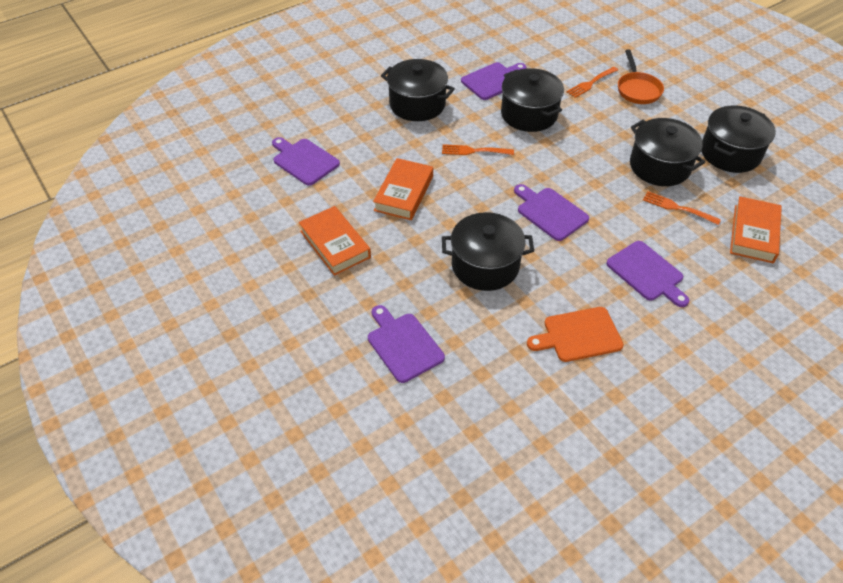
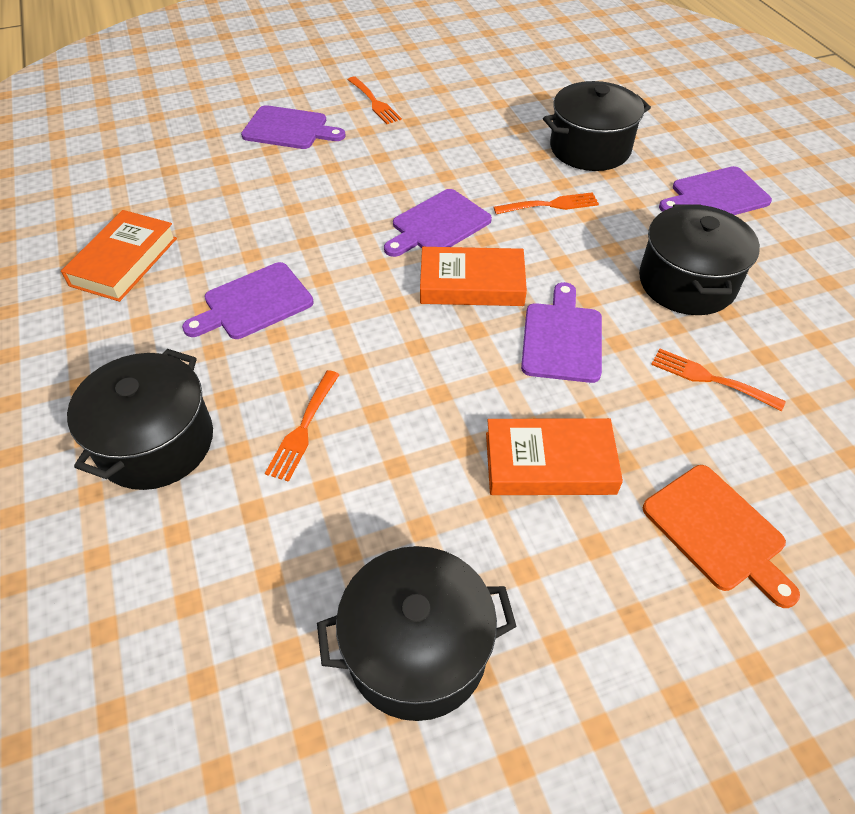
black pot: [381,59,455,121] [442,212,534,291] [501,68,564,132] [630,118,705,186] [701,106,776,173] = 5 -> [67,349,213,490] [317,546,517,721] [543,81,651,171] [639,204,760,315] = 4
orange fork: [442,144,514,155] [567,67,618,98] [643,191,721,225] = 3 -> [265,370,340,482] [348,76,402,124] [494,192,599,214] [651,348,786,411] = 4
orange pan: [618,49,664,104] = 1 -> none = 0

